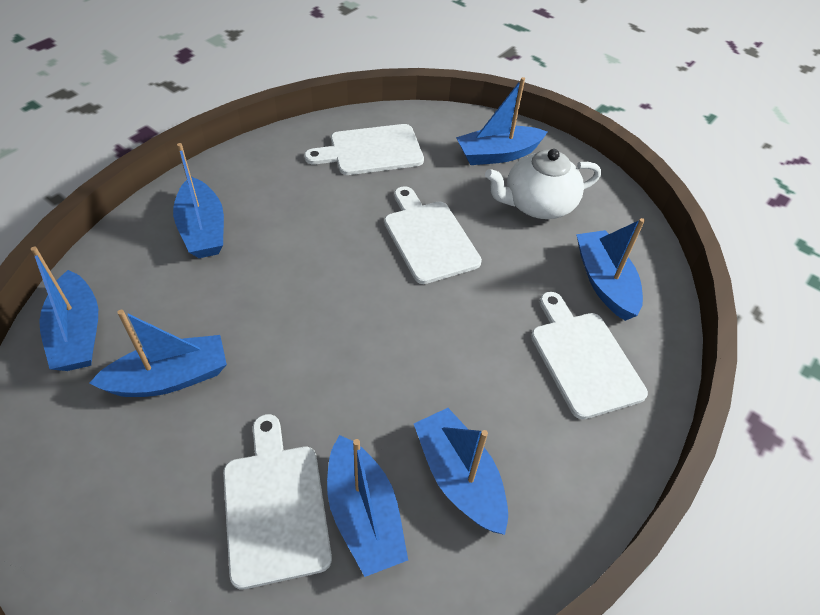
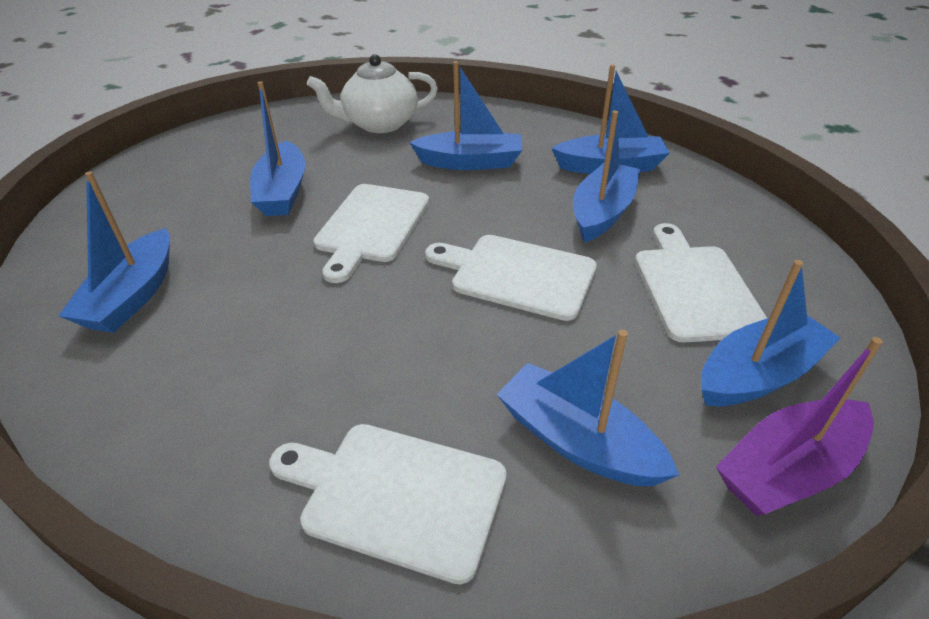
purple boat: none = 0 -> [716,337,883,516] = 1

